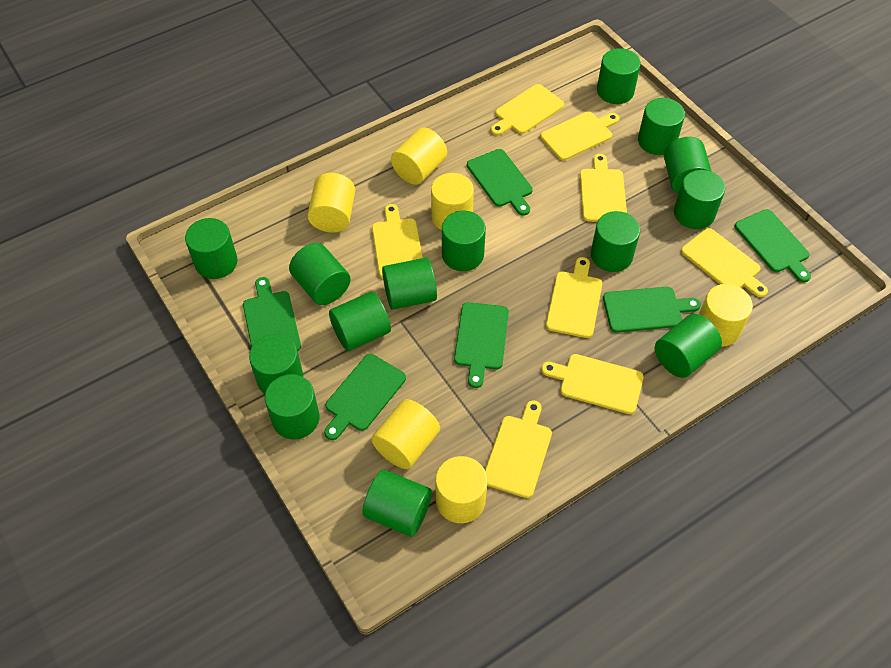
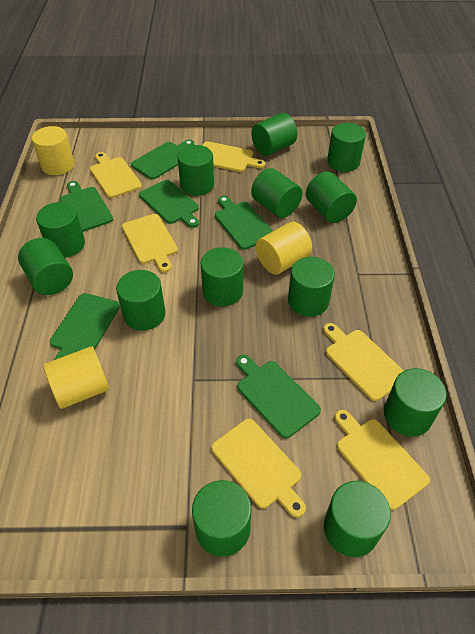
green cylinder: [185,218,237,279] [249,334,303,394] [265,374,319,440] [289,243,351,305] [329,292,391,351] [363,470,432,537] [382,258,437,310] [442,211,486,271] [591,211,640,272] [597,48,641,104] [638,98,685,155] [655,314,722,378] [664,137,712,194] [674,170,725,229] = 14 -> [18,238,73,295] [36,202,85,257] [116,270,165,331] [177,145,214,196] [192,480,251,557] [201,247,243,307] [251,113,297,156] [251,168,303,218] [288,257,335,317] [306,172,357,223] [324,481,391,557] [327,123,366,172] [384,368,446,436] = 13
yellow cutting board: [372,204,423,278] [485,400,552,498] [491,84,564,136] [540,112,620,160] [541,354,644,414] [546,257,602,338] [580,154,627,222] [681,228,768,297] = 8 -> [90,152,142,198] [122,214,178,272] [202,141,265,172] [211,419,306,518] [323,323,404,401] [334,410,430,510] = 6
yellow cylinder: [307,173,355,233] [372,399,440,469] [391,127,447,185] [431,173,474,230] [435,456,487,523] [699,284,753,347] = 6 -> [32,126,74,175] [44,346,109,409] [256,222,312,275] = 3

